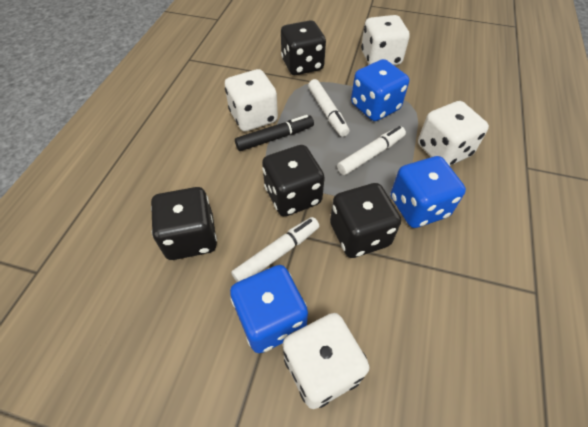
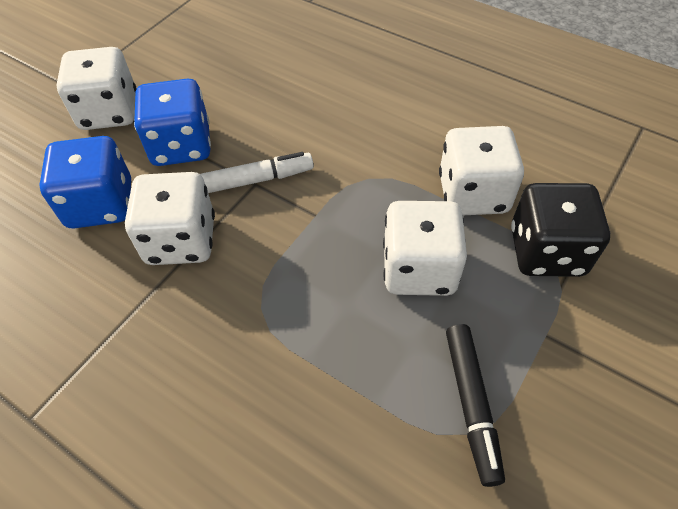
black dice: [151,187,217,260] [262,145,325,216] [281,20,326,75] [330,183,401,258] = 4 -> [511,183,610,277] = 1
blue dice: [230,265,308,353] [351,59,409,121] [391,156,466,228] = 3 -> [39,136,131,229] [134,78,211,166] = 2
white marker: [231,217,319,282] [308,79,350,137] [337,126,406,175] = 3 -> [200,152,314,193] = 1

